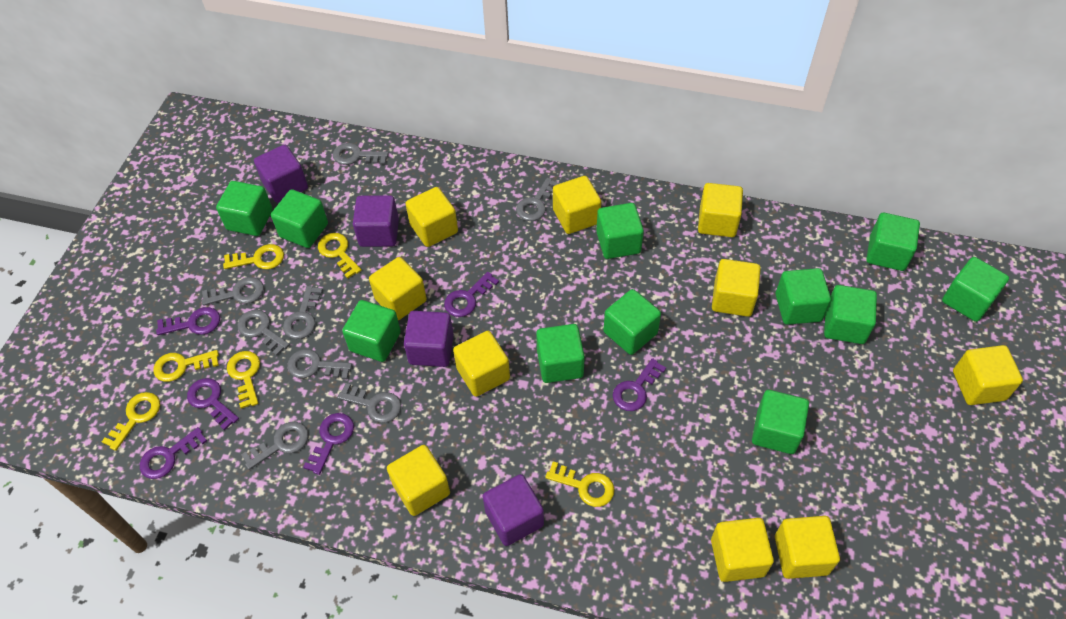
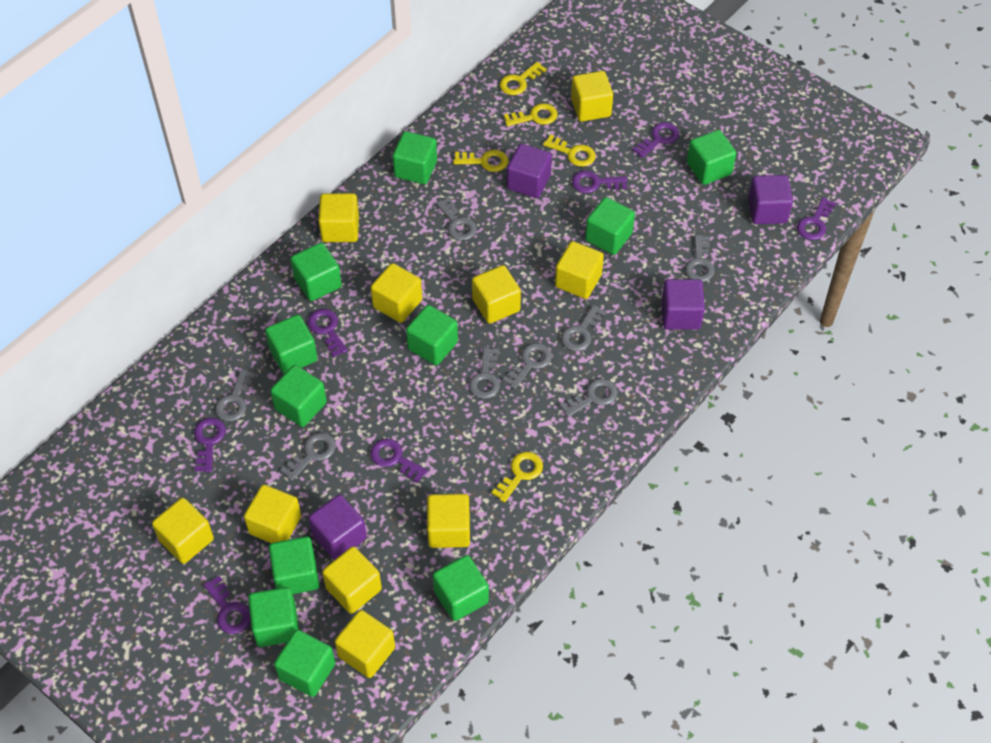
purple key: [140,427,207,479] [156,307,220,335] [187,378,239,431] [303,413,354,475] [444,272,499,317] [613,358,666,411] = 6 -> [194,418,226,472] [204,576,251,634] [308,309,348,357] [370,439,428,483] [572,171,627,193] [632,122,679,158] [797,197,836,240] = 7
yellow key: [102,392,160,451] [153,350,219,382] [223,244,284,269] [227,351,260,409] [318,233,362,278] [545,461,614,507] = 6 -> [453,150,509,172] [491,452,543,503] [500,62,547,95] [504,103,558,126] [543,134,596,167] = 5

